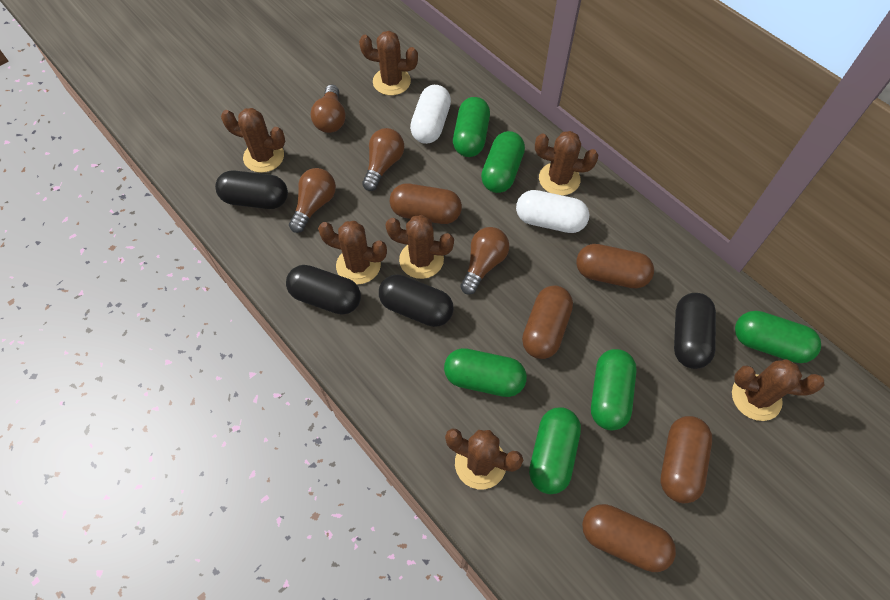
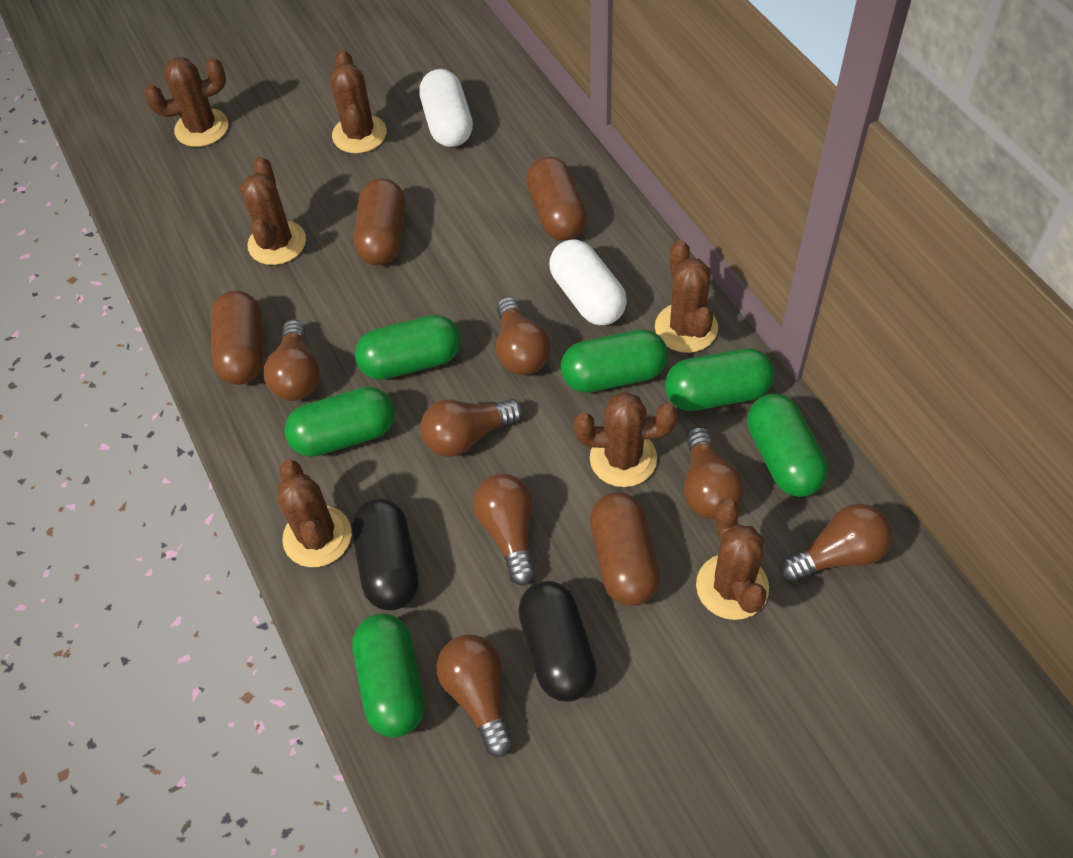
black capsule: [215,170,288,209] [286,265,361,314] [379,274,454,327] [674,293,716,369] = 4 -> [351,498,419,610] [518,581,597,702] = 2
brown capsule: [390,183,462,224] [522,285,573,359] [576,244,654,289] [582,504,676,572] [661,416,712,503] = 5 -> [211,290,264,385] [354,178,405,265] [526,156,588,241] [590,492,660,606] = 4
brown light bulb: [289,168,336,233] [311,84,346,133] [362,128,404,191] [460,227,509,295] = 4 -> [264,320,320,401] [420,399,523,457] [437,635,513,757] [473,474,535,586] [496,296,551,375] [684,426,745,519] [780,504,892,582] = 7

